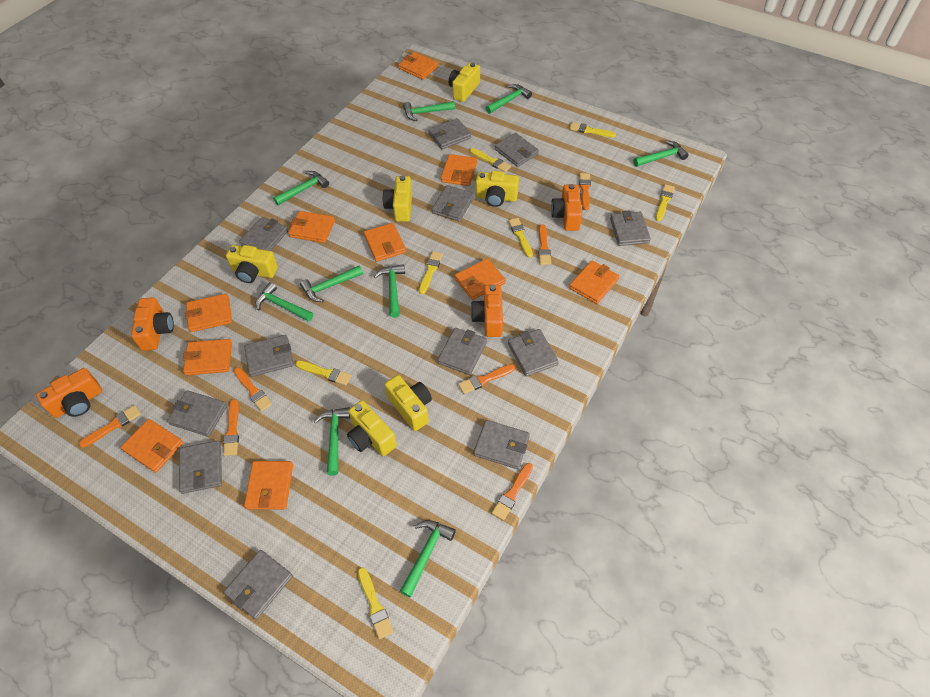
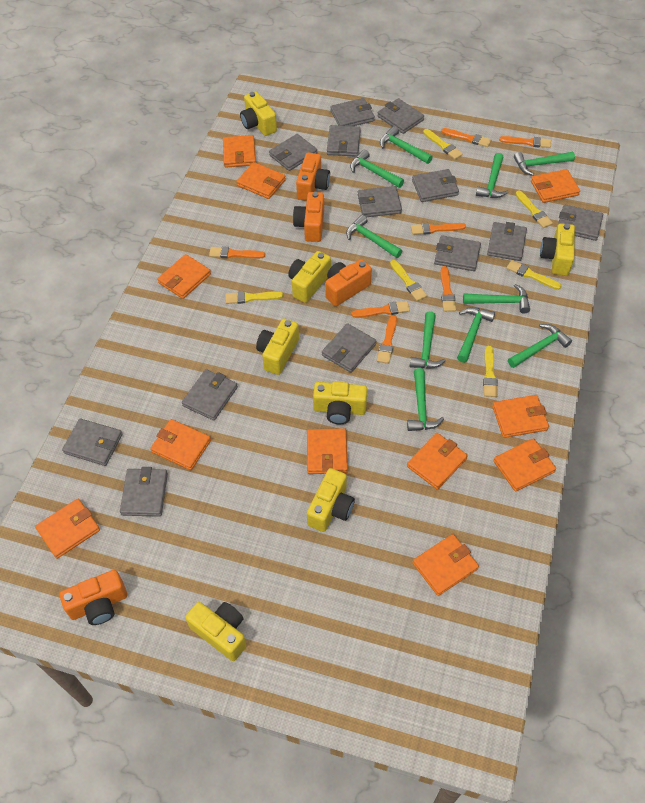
green hammer: [256,282,313,322] [273,171,329,205] [300,266,363,302] [314,407,350,476] [374,264,405,318] [400,520,456,597] [403,101,455,121] [486,84,532,114] [633,141,689,167] = 9 -> [346,215,402,258] [350,149,404,188] [380,126,433,164] [407,368,444,431] [410,311,446,369] [457,307,495,363] [463,284,530,313] [476,153,508,198] [508,324,572,368] [514,152,575,176] = 10
grey wallet: [167,390,227,437] [179,440,222,494] [224,550,293,620] [239,217,288,251] [244,335,294,377] [428,118,471,149] [432,185,474,221] [438,328,487,375] [474,420,530,469] [495,133,539,167] [508,329,559,376] [610,210,651,246] = 12 -> [62,418,122,466] [120,467,168,517] [182,369,238,421] [269,134,317,171] [322,323,376,373] [327,125,361,157] [330,98,375,126] [358,186,402,217] [377,98,424,134] [412,169,459,202] [434,235,481,271] [487,222,527,261] [558,205,603,241] = 13
orange wallet: [121,419,183,473] [183,339,232,375] [185,293,232,332] [244,461,293,509] [288,211,335,243] [364,223,406,262] [398,52,439,80] [441,154,477,186] [454,258,506,300] [569,260,619,304] = 10 -> [35,499,100,559] [150,419,211,470] [157,254,211,299] [223,135,256,168] [236,162,286,199] [307,428,348,474] [407,433,468,490] [412,534,479,596] [492,395,549,438] [493,438,556,492] [531,169,580,203] = 11
yellow brush: [295,360,351,386] [358,567,393,639] [419,251,443,294] [470,148,511,172] [508,218,533,258] [569,122,616,138] [655,184,675,221] = 7 -> [225,291,283,304] [390,260,427,301] [423,129,463,160] [483,346,498,397] [506,260,561,290] [515,190,553,228] = 6
yellow camera: [226,245,278,283] [347,400,397,456] [383,175,412,222] [384,375,432,431] [449,63,480,102] [476,171,519,207] = 6 -> [185,602,246,661] [240,91,277,136] [256,318,299,375] [288,251,331,303] [307,468,355,532] [313,382,367,424] [540,223,575,276] = 7

